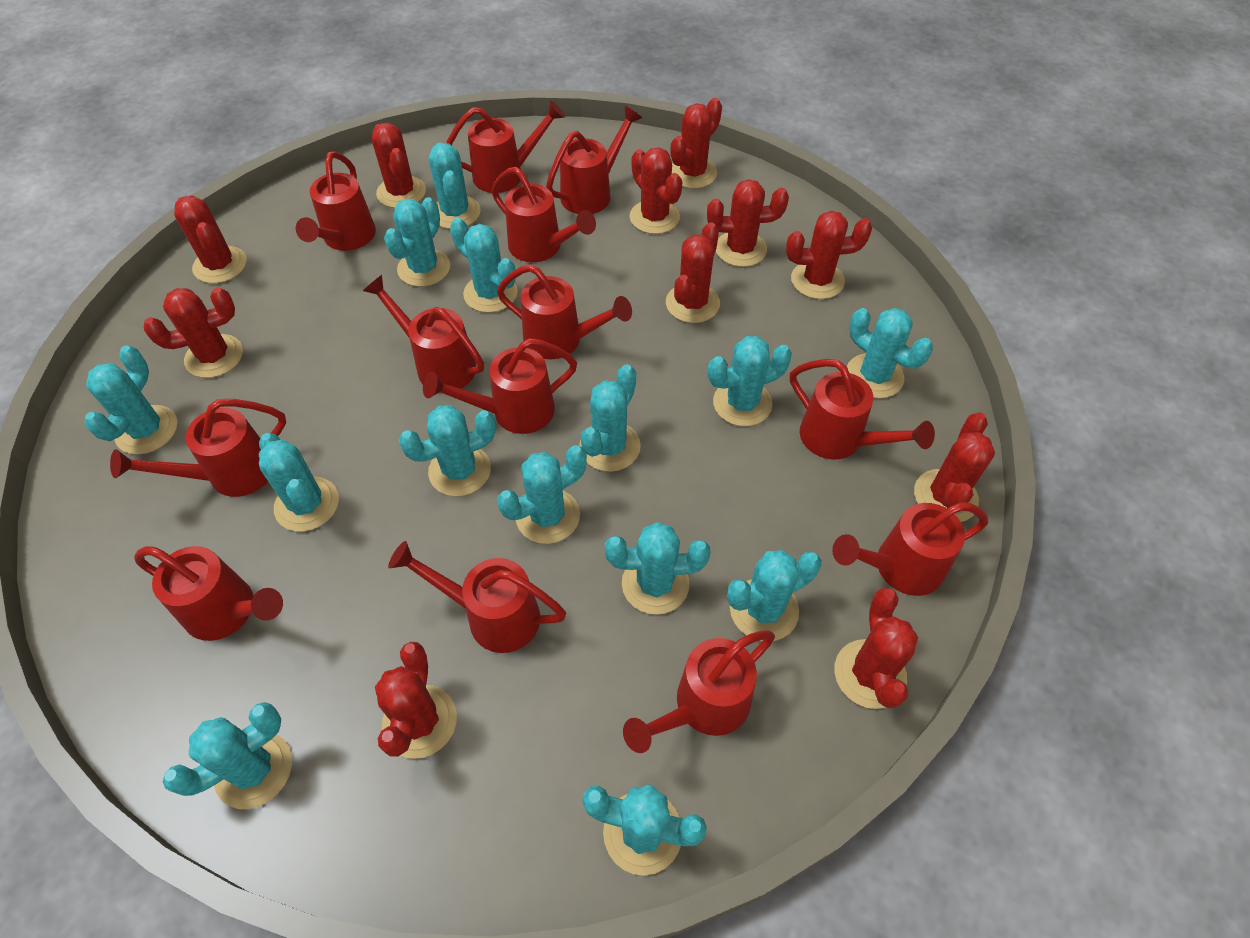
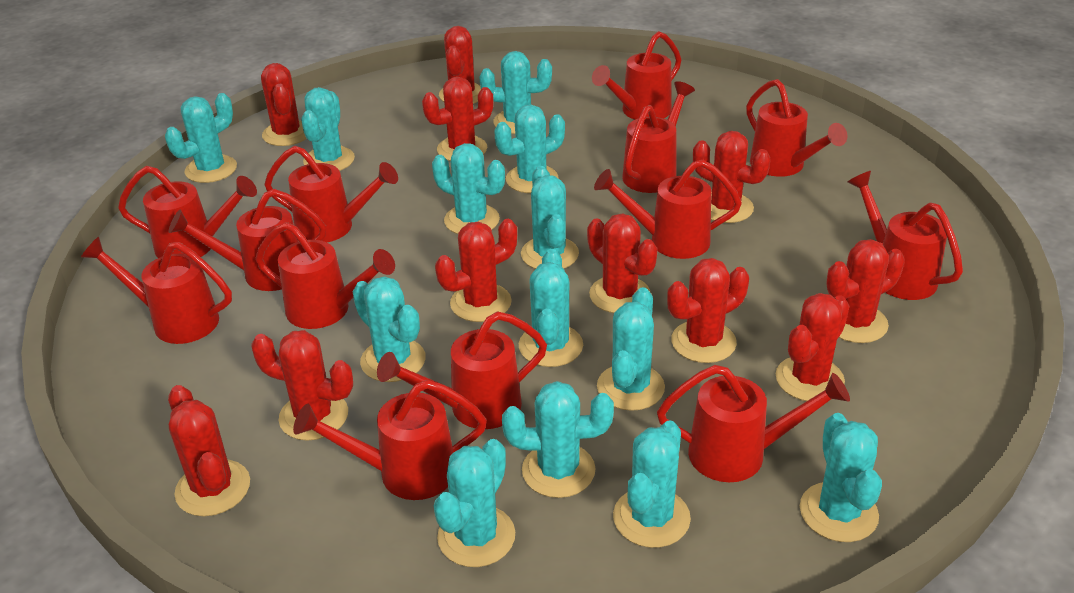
turquoise cactus: [84,345,177,455] [163,702,292,809] [259,433,339,532] [384,197,450,287] [399,405,496,496] [429,143,481,229] [450,218,518,313] [497,445,587,544] [579,364,641,472] [582,785,707,876] [605,522,711,615] [708,336,792,426] [727,550,821,641] [847,308,933,399] = 14 -> [165,93,237,183] [301,87,355,171] [353,276,426,382] [432,143,505,234] [434,439,515,567] [479,51,552,134] [494,105,565,193] [502,381,614,498] [519,249,583,367] [521,166,579,269] [597,287,665,411] [613,420,691,548] [800,413,882,542] = 13

